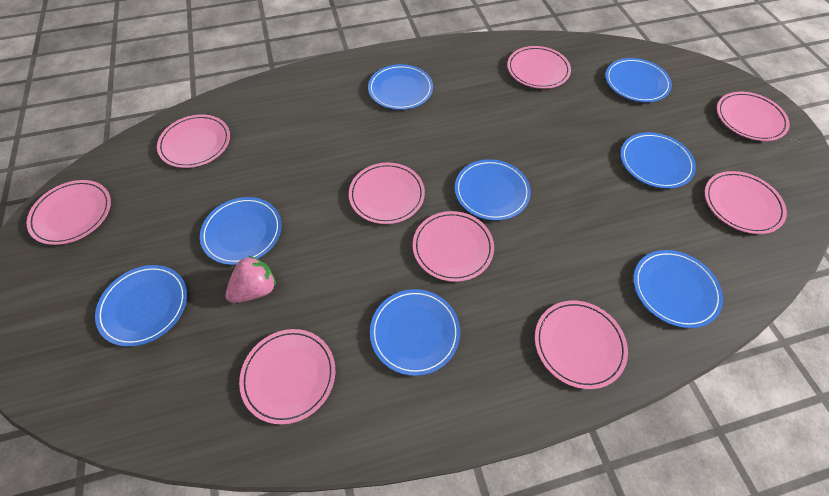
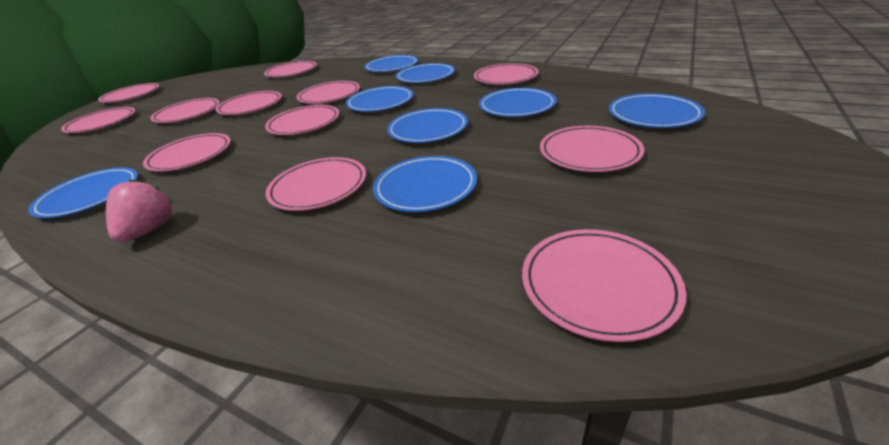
pink plate: [27,180,111,245] [157,115,230,168] [239,329,335,425] [349,163,425,224] [413,211,494,282] [507,46,571,89] [535,301,628,389] [705,171,787,234] [717,92,790,141] = 9 -> [61,107,135,133] [98,83,159,103] [143,133,231,172] [150,98,220,123] [215,91,282,115] [264,61,317,77] [265,105,339,135] [266,157,366,211] [296,81,360,104] [474,63,539,84] [522,229,686,342] [540,126,644,172] = 12

